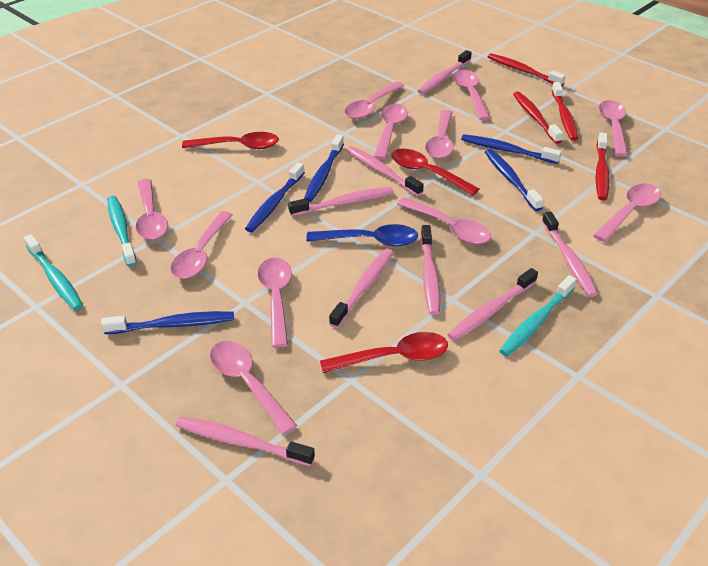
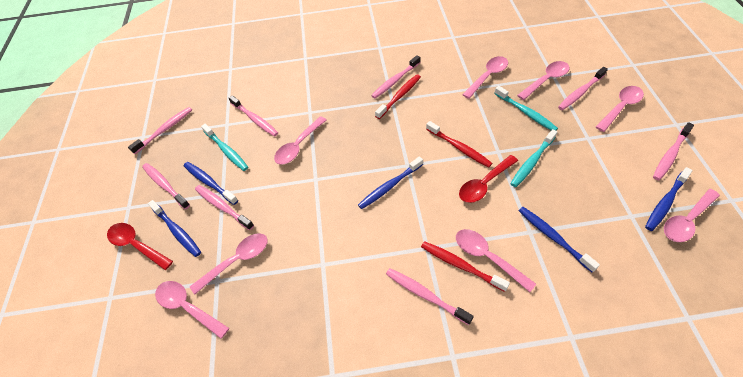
blue spoon: [306,224,418,246] = 1 -> none = 0
pink spoon: [136,179,168,240] [171,211,233,279] [210,341,297,435] [257,258,292,348] [345,81,405,119] [374,104,408,160] [397,197,491,244] [425,110,454,159] [453,70,490,120] [593,184,661,242] [599,100,628,157] = 11 -> [155,281,229,339] [190,233,268,294] [274,116,326,165] [456,229,536,292] [462,56,508,99] [517,61,569,100] [596,86,644,132] [664,189,720,242] = 8
red spoon: [182,132,279,149] [320,332,448,373] [391,149,479,195] = 3 -> [107,223,173,270] [459,155,518,203] = 2
red toothbrush: [488,53,566,86] [513,92,563,144] [552,82,578,141] [596,133,610,201] = 4 -> [375,74,421,119] [421,241,510,292] [426,121,492,168] = 3

